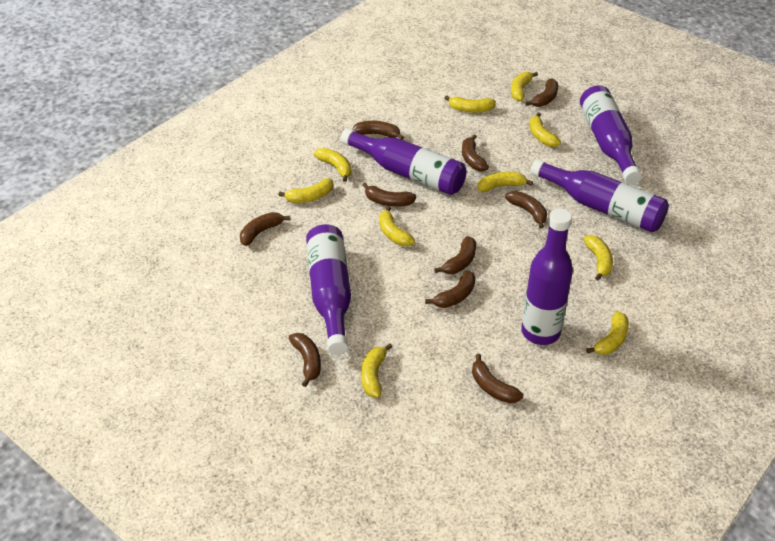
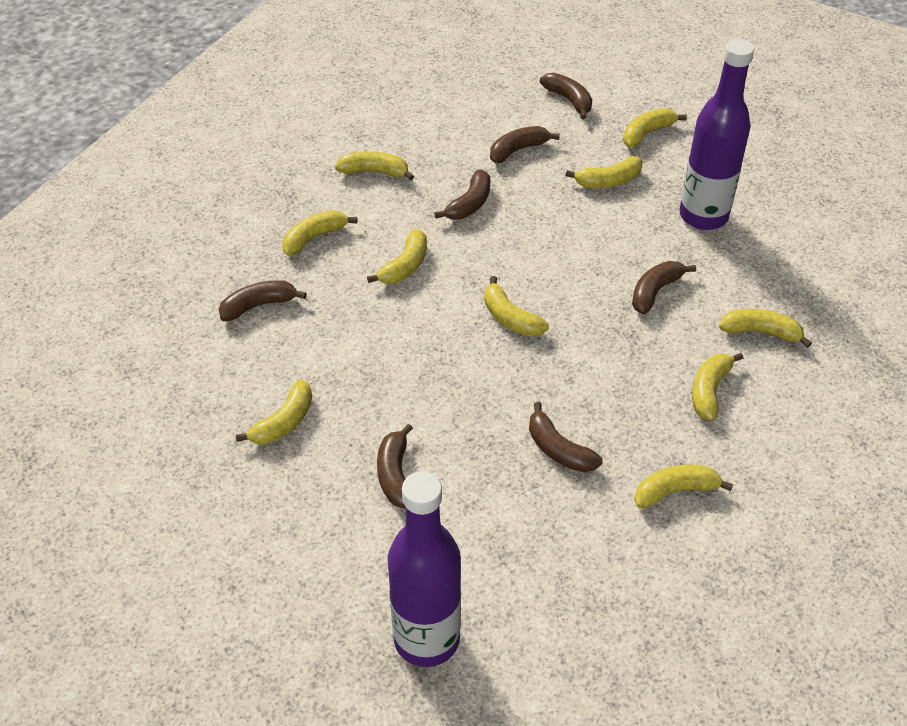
brown banana: [240,212,290,246] [289,333,321,387] [352,121,404,140] [362,183,416,207] [425,271,476,308] [434,236,476,274] [462,135,489,172] [472,354,523,403] [505,191,547,229] [526,78,558,107] = 10 -> [219,280,307,321] [377,424,413,508] [434,170,490,220] [490,126,560,163] [529,402,603,472] [540,73,592,119] [632,261,696,314] = 7
purple bottle: [306,224,351,355] [340,128,467,195] [521,208,573,345] [530,159,669,232] [580,85,642,184] = 5 -> [388,471,461,667] [679,39,754,230] = 2

